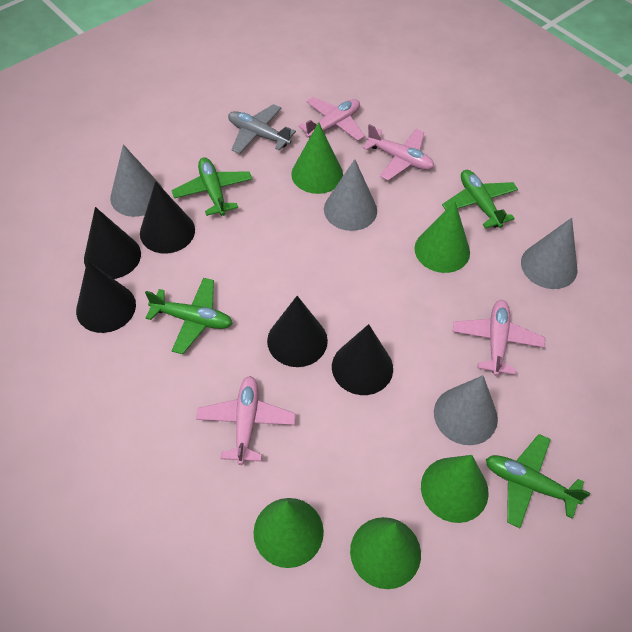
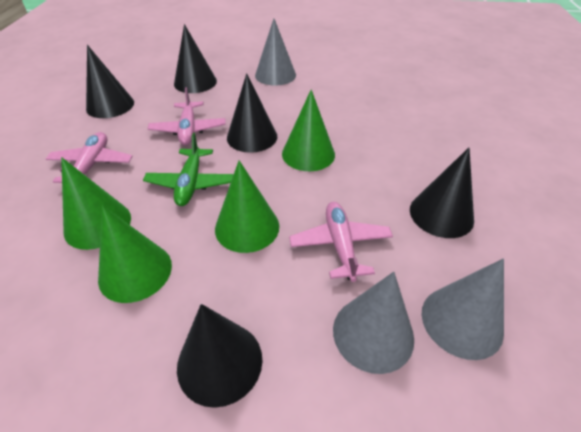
green cone: [253,498,324,568] [291,122,343,194] [350,517,421,589] [415,201,470,273] [421,455,489,523] = 5 -> [61,157,131,250] [98,205,172,303] [215,160,279,253] [282,89,335,171] = 4
green plane: [145,278,233,354] [172,157,252,216] [442,170,518,229] [486,434,590,528] = 4 -> [143,133,234,206] = 1
grey cone: [110,144,162,217] [324,159,377,231] [434,375,498,445] [521,218,577,289] = 4 -> [255,18,296,86] [333,272,414,374] [422,258,504,360] = 3
grey plane: [228,104,296,154] = 1 -> none = 0
pink plane: [196,376,296,465] [298,97,365,141] [363,124,434,181] [453,300,545,376] = 4 -> [46,132,132,183] [148,87,226,145] [289,202,393,282] = 3

